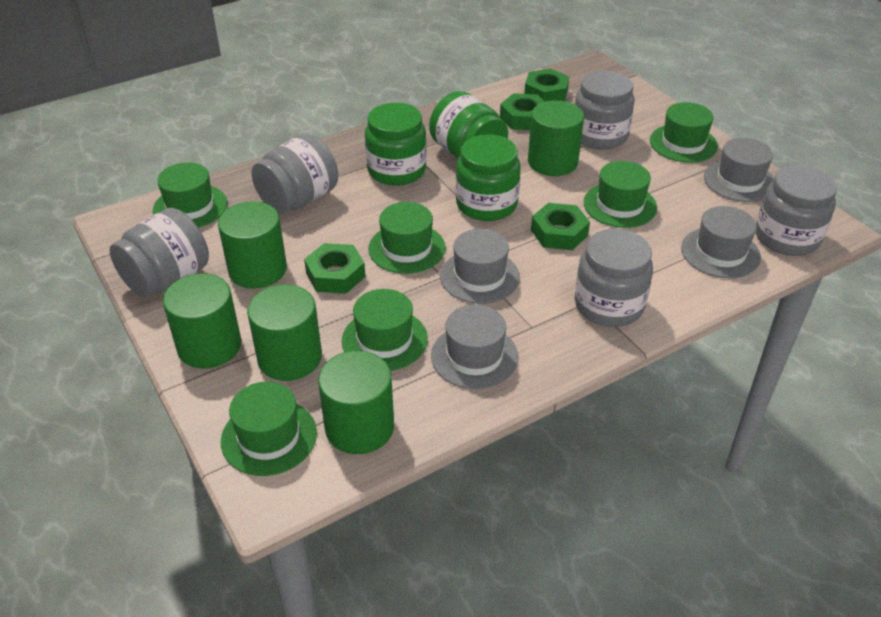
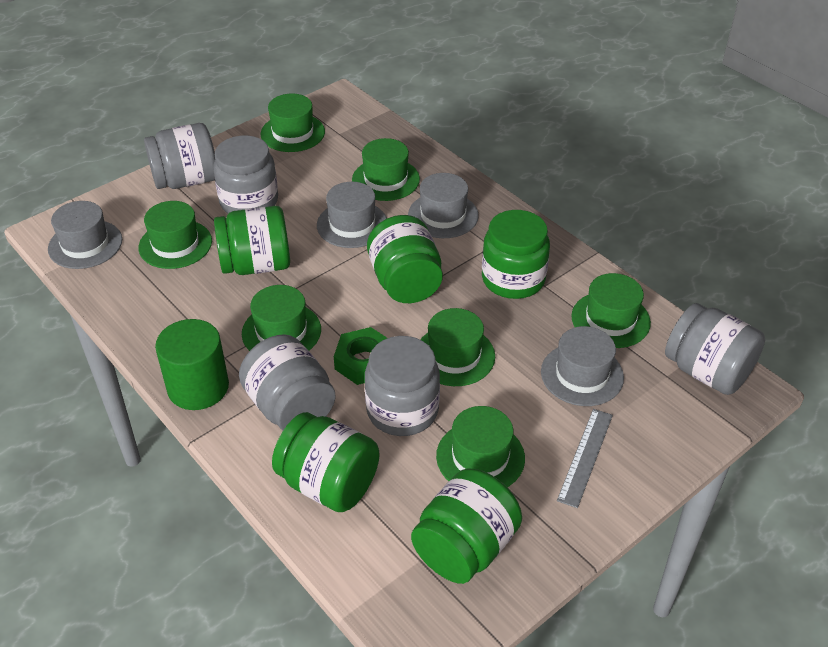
green cylinder: [163,273,242,369] [218,201,287,289] [247,284,322,381] [318,351,394,454] [528,100,584,176] = 5 -> [155,319,229,410] = 1
green hat: [153,162,227,228] [221,382,317,476] [342,289,428,371] [368,202,445,274] [584,161,657,228] [650,102,718,163] = 6 -> [138,201,212,269] [242,285,321,351] [261,94,325,152] [352,138,420,201] [420,308,495,386] [436,406,525,487] [571,273,651,348] = 7
green jar: [365,103,427,186] [429,91,508,158] [456,134,521,221] = 3 -> [214,206,290,275] [272,412,379,512] [367,215,443,303] [411,469,522,584] [482,210,550,299] = 5
green nut: [304,243,366,294] [500,93,545,130] [524,69,569,102] [531,203,590,250] = 4 -> [334,327,387,385] = 1
grey ruler: none = 0 -> [557,409,613,508] = 1

